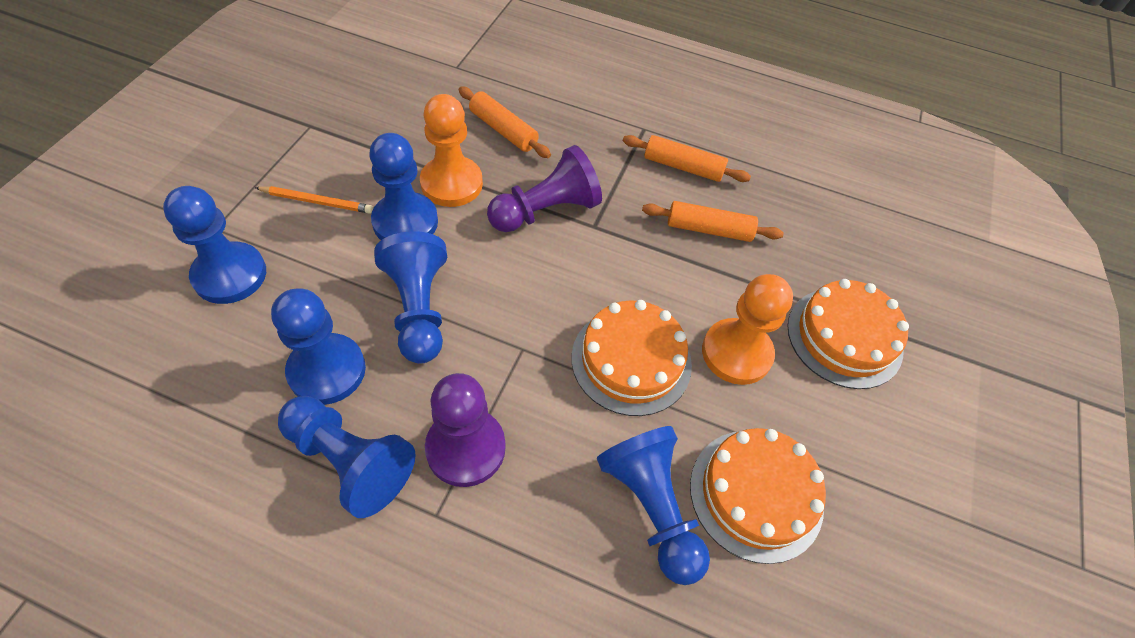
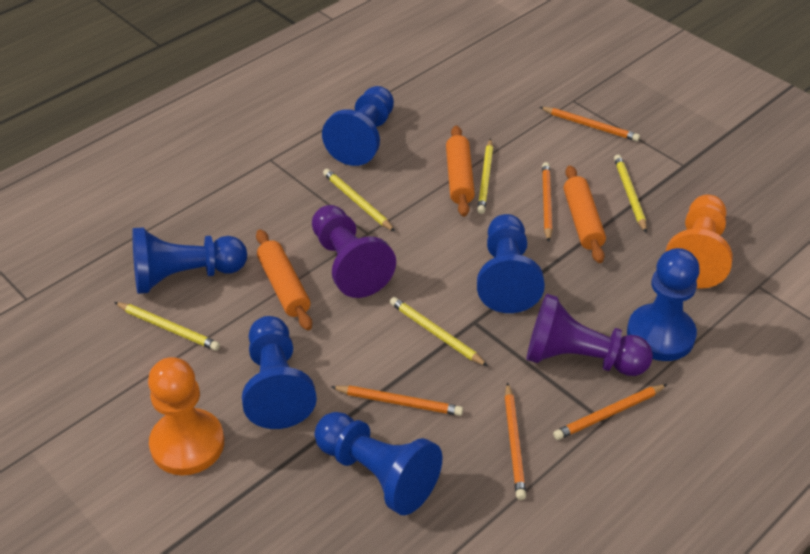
orange cake: [572,300,692,416] [690,428,826,564] [788,279,909,389] = 3 -> none = 0
orange pencil: [255,186,373,214] = 1 -> [331,385,463,416] [505,382,526,500] [540,107,640,141] [542,162,552,242] [553,384,668,440] = 5
yellow pencil: none = 0 -> [114,302,220,351] [323,169,395,232] [390,297,488,366] [477,139,493,214] [614,155,647,233] = 5

